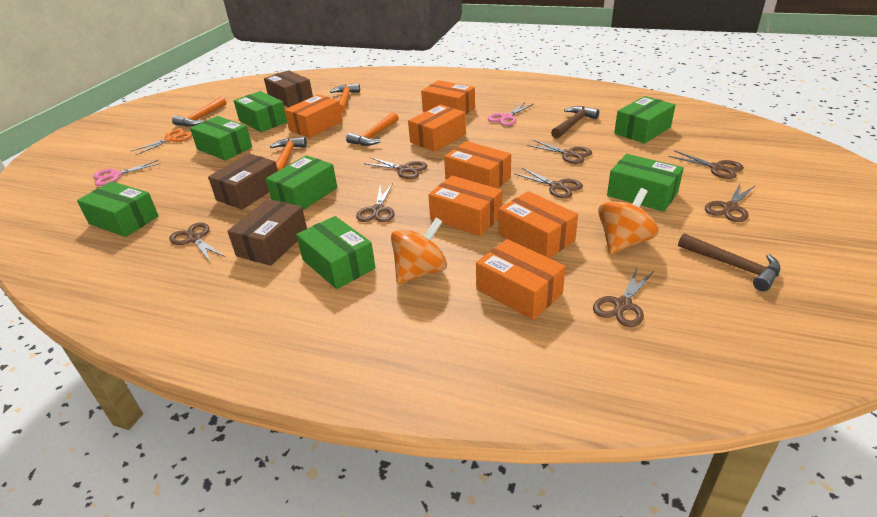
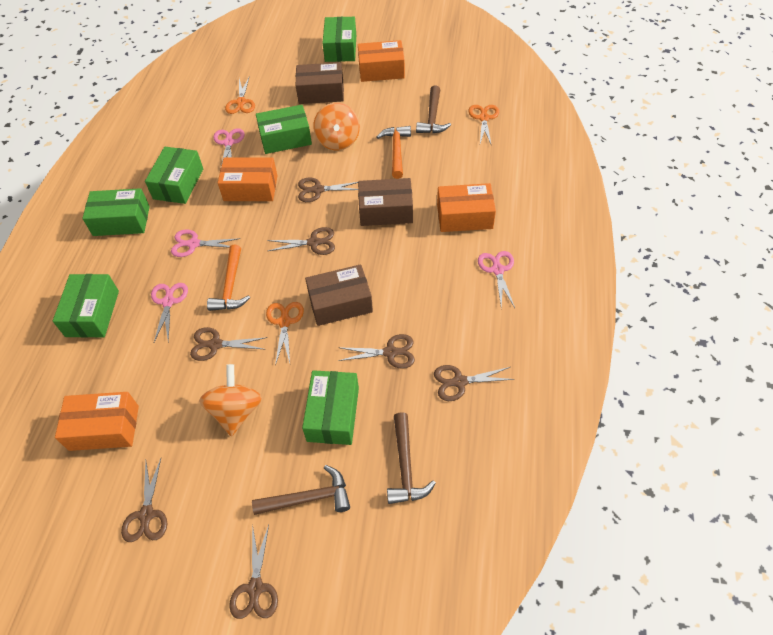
brown hammer: [551,106,599,138] [678,233,780,291] = 2 -> [252,465,350,515] [387,412,436,504] [416,85,451,133] = 3
brown scissors: [169,222,225,263] [356,183,395,222] [363,157,427,179] [514,168,583,199] [527,140,592,164] [593,268,654,327] [668,150,744,179] [705,184,755,222] = 8 -> [121,458,167,542] [190,327,267,361] [229,524,278,619] [267,227,335,255] [298,177,358,202] [338,334,415,369] [434,365,515,401] = 7
green box: [77,181,159,237] [190,116,252,161] [234,91,287,132] [266,155,337,210] [296,216,375,289] [607,154,684,212] [614,96,675,144] = 7 -> [53,274,119,338] [82,188,150,236] [145,147,203,204] [256,105,312,154] [302,370,359,445] [323,17,356,62] = 6
orange box: [284,94,343,138] [408,104,466,152] [421,80,475,114] [428,176,503,236] [444,141,511,188] [476,239,566,320] [498,191,578,258] = 7 -> [55,392,139,451] [218,157,278,201] [358,40,405,82] [437,183,496,232] = 4
orange hammer: [172,97,226,127] [270,137,307,171] [330,83,360,113] [346,112,399,146] = 4 -> [207,245,250,311] [377,126,411,179] = 2
orange scissors: [132,129,192,155] = 1 -> [225,76,255,114] [266,302,304,365] [468,105,499,146] = 3
pink scissors: [93,160,161,186] [488,102,534,126] = 2 -> [151,283,188,342] [171,230,240,257] [213,128,244,166] [478,251,515,308] = 4

